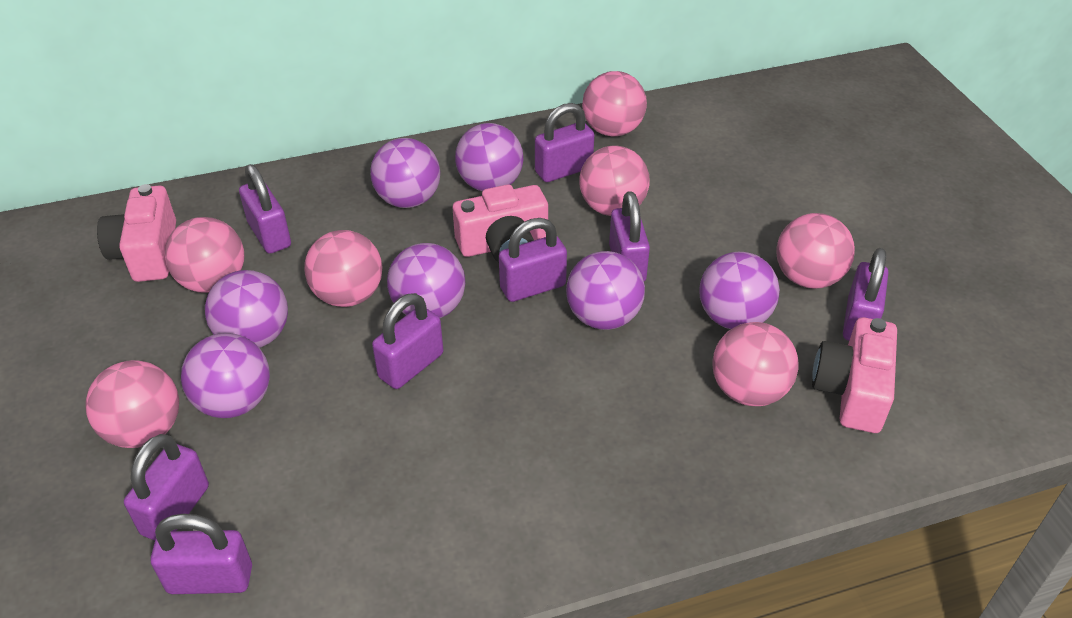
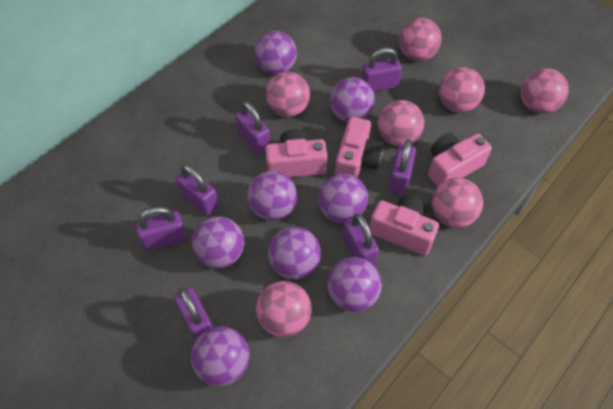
pink camera: [97,184,176,282] [453,184,548,262] [812,317,897,433] = 3 -> [265,129,328,177] [335,117,384,178] [369,196,439,256] [428,133,492,187] = 4
purple ball: [181,333,270,418] [205,270,288,348] [370,138,440,208] [387,243,465,318] [455,123,523,191] [566,251,645,330] [699,252,780,329] = 7 -> [191,326,250,386] [192,216,244,269] [247,171,297,221] [254,31,297,75] [268,227,321,280] [318,174,368,224] [327,257,382,312] [330,77,375,122] = 8
purple padlock: [124,434,209,541] [151,514,252,594] [239,164,291,254] [372,293,443,389] [499,218,567,302] [535,103,594,182] [609,191,650,281] [843,248,888,341] = 8 -> [136,207,187,251] [174,287,213,341] [176,165,219,216] [235,101,271,155] [342,214,379,265] [361,48,402,92] [388,139,416,195] = 7

